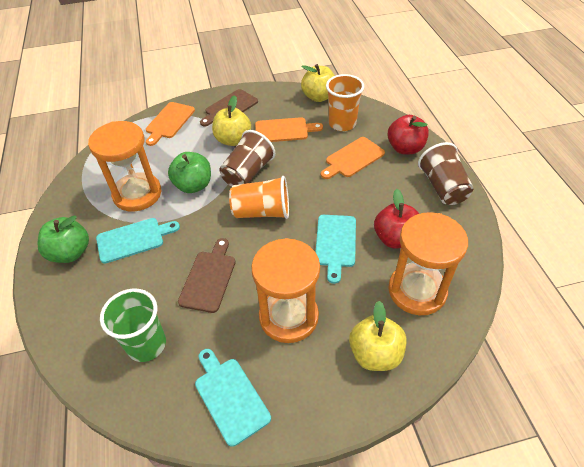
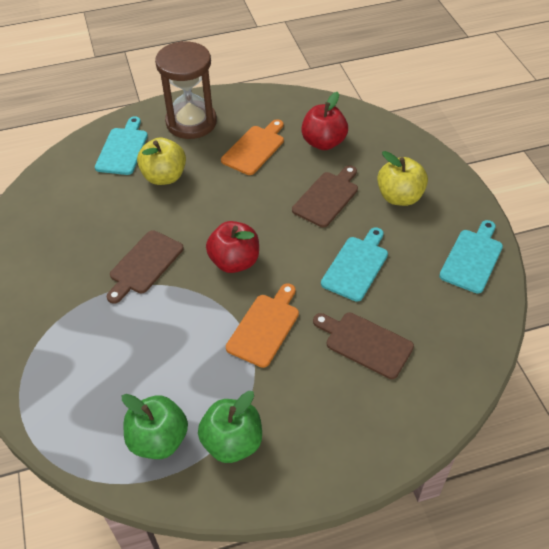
brown cup: [220,130,275,186] [418,142,473,205] = 2 -> none = 0
brown cutting board: [178,238,236,313] [200,89,258,127] = 2 -> [107,230,184,304] [292,165,358,227] [313,313,414,379] = 3
brown hourglass: none = 0 -> [155,41,217,139] = 1
green cup: [100,289,166,362] = 1 -> none = 0
orange cup: [229,176,289,219] [326,74,364,131] = 2 -> none = 0
orange cutting board: [146,102,195,146] [255,117,323,142] [321,137,385,179] = 3 -> [221,119,284,175] [226,283,299,368] = 2
orange hourglass: [88,121,161,212] [251,238,320,343] [388,212,468,315] = 3 -> none = 0
yellow apple: [212,95,251,146] [301,64,335,102] [349,301,407,371] = 3 -> [137,138,186,185] [377,151,428,206] = 2

